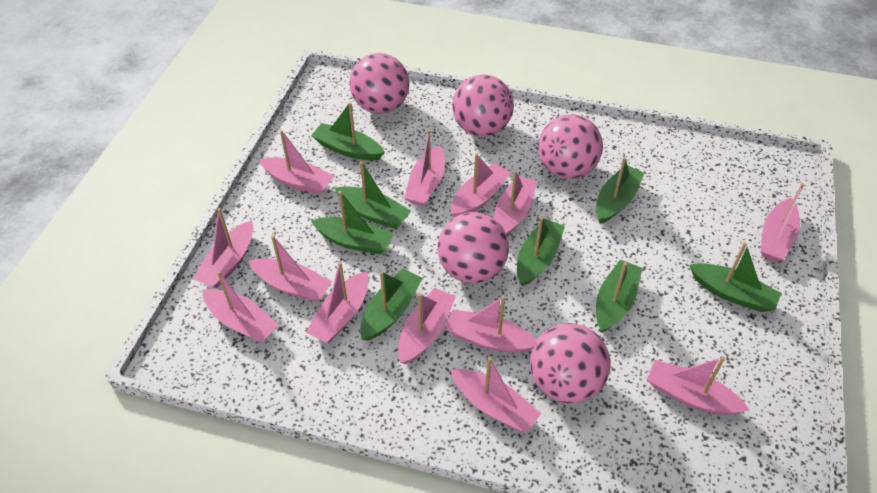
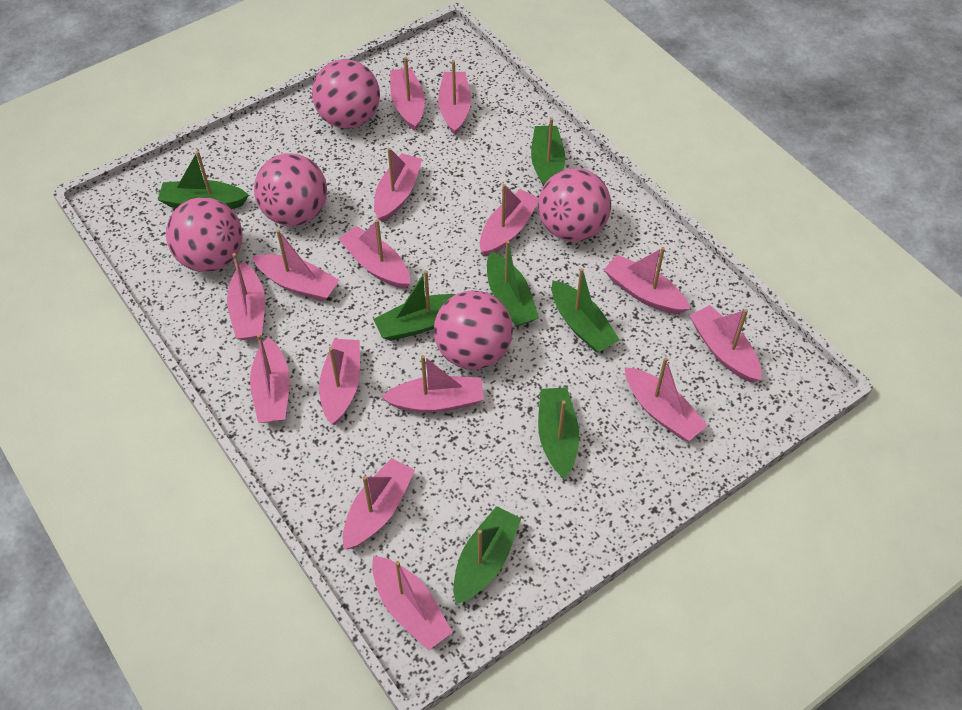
green boat: [311,102,385,161] [311,191,394,254] [335,161,411,229] [360,268,423,341] [517,217,565,286] [596,157,645,224] [596,260,642,333] [689,242,782,312] = 8 -> [158,151,249,209] [373,270,456,341] [453,506,522,604] [487,241,539,327] [531,118,565,186] [538,387,579,479] [552,268,620,352] = 7
pink boat: [193,208,253,288] [202,271,279,343] [249,235,332,302] [259,130,334,195] [306,261,369,343] [398,288,456,364] [404,129,445,206] [445,296,537,353] [451,153,511,217] [451,357,541,433] [494,170,538,235] [647,356,749,415] [760,183,805,262] = 13 -> [227,253,265,340] [250,334,290,423] [252,229,339,301] [319,339,360,425] [339,219,410,289] [342,458,415,549] [372,556,453,651] [374,148,422,223] [381,355,484,413] [390,57,425,131] [438,60,471,135] [480,184,539,256] [603,247,690,314] [625,357,708,441] [689,305,761,383] = 15

